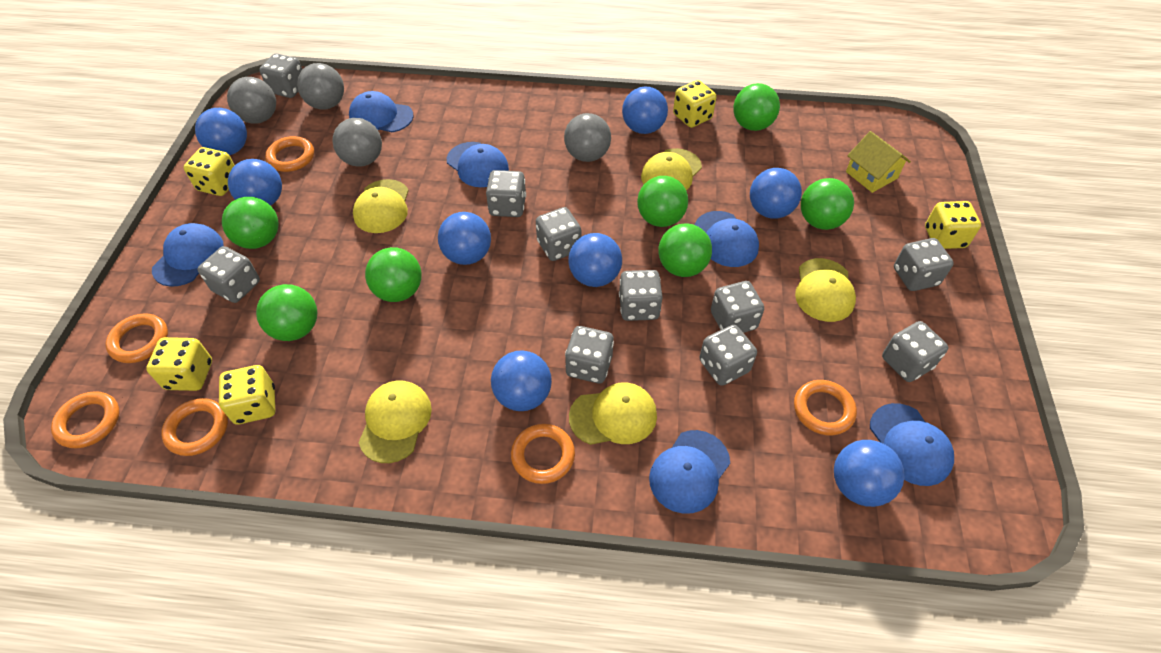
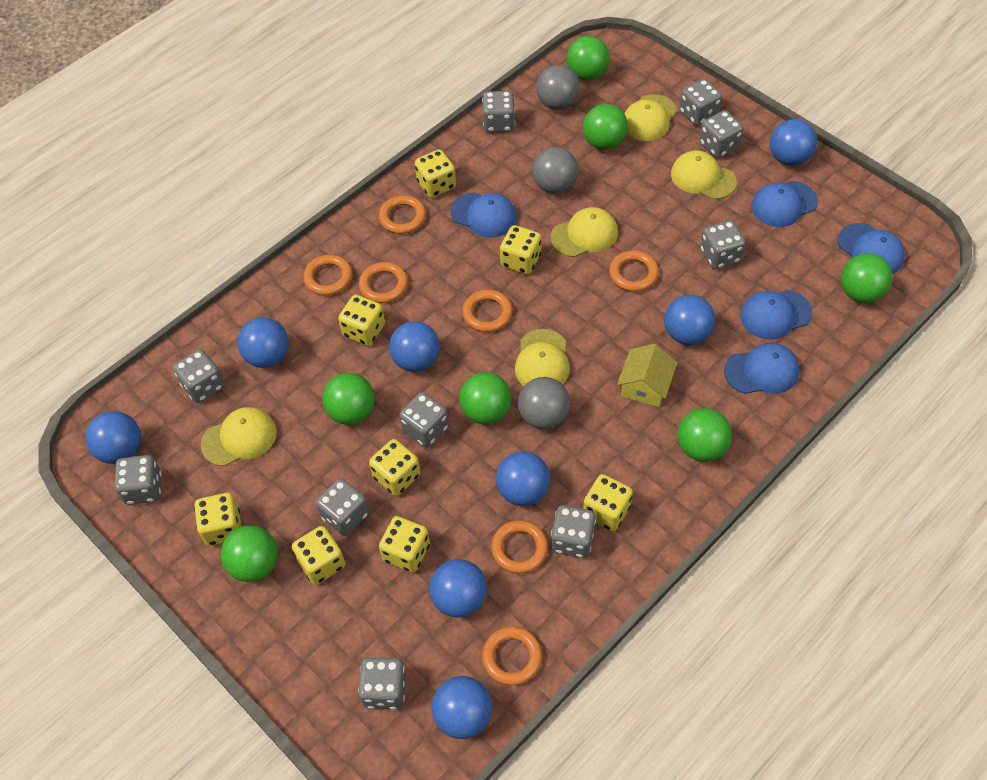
blue cap: [152,223,224,287] [349,91,413,132] [447,142,509,187] [649,430,730,514] [695,211,759,267] [870,403,954,486] = 6 -> [451,192,517,238] [724,343,800,394] [740,290,813,339] [751,181,818,227] [838,223,905,274] = 5
grey ball: [227,77,276,124] [297,63,344,109] [332,118,382,167] [564,113,611,162] = 4 -> [518,377,570,429] [532,147,578,194] [536,65,580,110] = 3
orange ring: [51,391,119,448] [105,313,168,363] [161,398,228,456] [265,136,314,172] [511,424,575,484] [794,380,857,436] = 6 -> [303,255,352,296] [359,262,408,303] [379,195,426,234] [462,290,513,332] [482,627,542,685] [491,520,548,574] [609,250,659,292] = 7
yellow dice: [146,337,212,391] [183,147,235,196] [219,365,275,424] [673,80,717,128] [925,201,981,249] = 5 -> [194,493,241,546] [292,526,346,585] [338,295,385,346] [369,439,421,496] [379,516,430,572] [415,149,456,198] [500,225,541,274] [583,474,633,531] = 8

